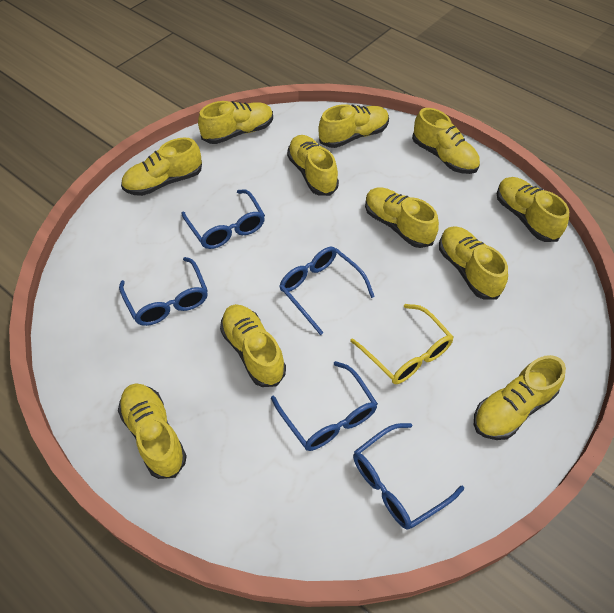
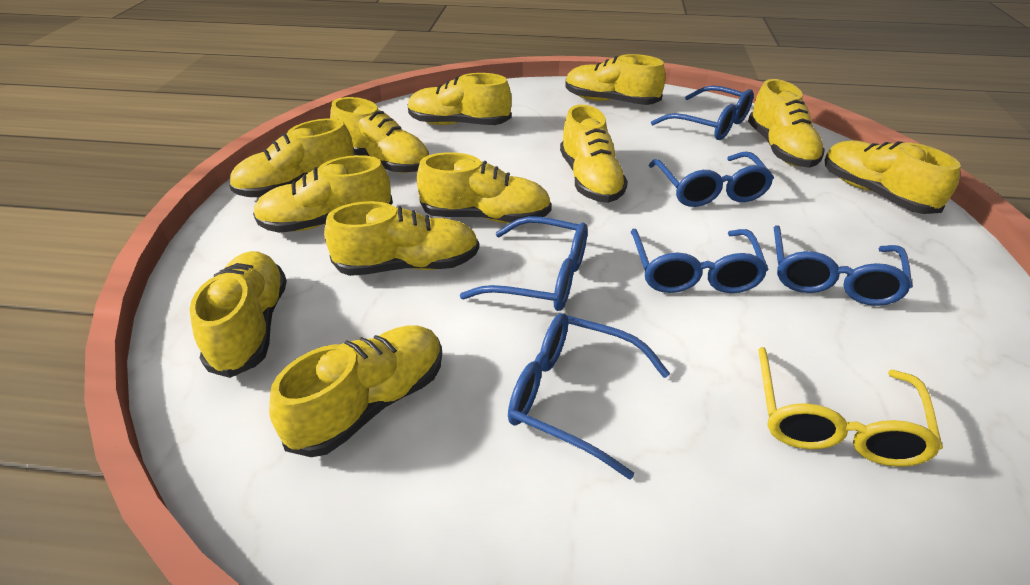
blue glasses: [119,257,208,326] [181,189,265,249] [271,361,378,451] [279,247,375,335] [353,423,464,530] = 5 -> [460,216,588,311] [508,313,670,480] [631,229,769,293] [648,152,774,207] [651,85,754,140] [774,225,913,306] = 6
yellow shoe: [118,383,187,479] [121,138,202,196] [198,101,273,144] [220,304,286,387] [287,135,339,196] [318,104,389,148] [365,187,439,248] [412,108,480,174] [439,227,508,300] [474,355,566,440] [497,177,569,242] = 11 -> [190,251,287,378] [229,118,355,197] [253,155,393,233] [269,325,442,457] [324,201,479,276] [330,97,429,173] [408,73,512,125] [417,152,552,223] [560,105,628,203] [565,54,666,105] [748,79,825,168] [824,140,961,214] = 12

